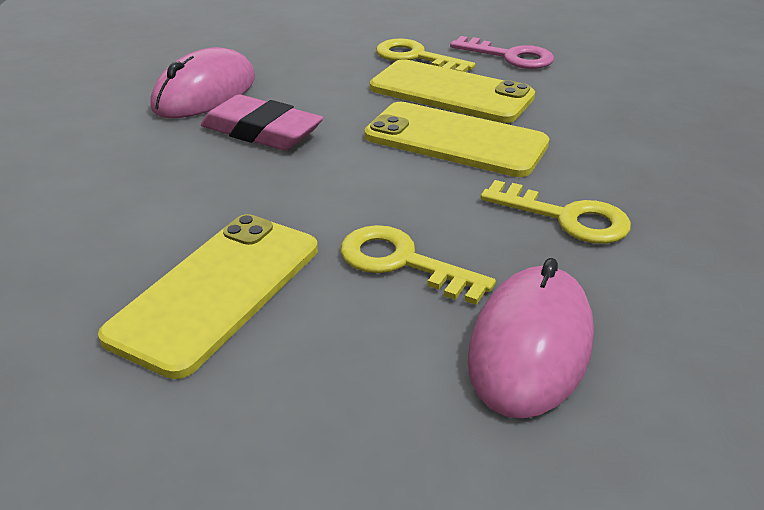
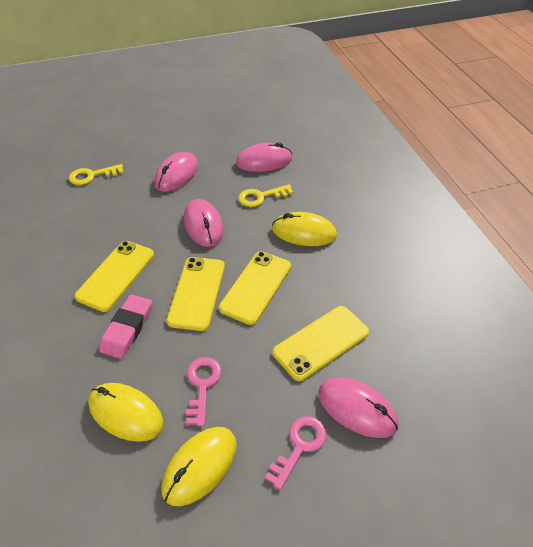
pink key: [450,36,554,69] = 1 -> [186,357,222,426] [265,416,327,490] = 2
pink mouse: [150,47,255,118] [468,258,594,419] = 2 -> [154,152,198,192] [184,199,223,247] [236,142,292,172] [318,377,398,438] = 4
yellow key: [341,225,496,305] [376,38,475,72] [481,180,631,244] = 3 -> [69,164,124,185] [238,184,294,207] = 2
yellow mouse: none = 0 -> [88,383,163,442] [161,427,237,506] [272,212,337,246] = 3
yellow phone: [98,214,318,379] [364,102,549,177] [370,59,535,123] = 3 -> [74,241,154,312] [166,257,225,331] [219,251,291,325] [273,306,369,381] = 4

